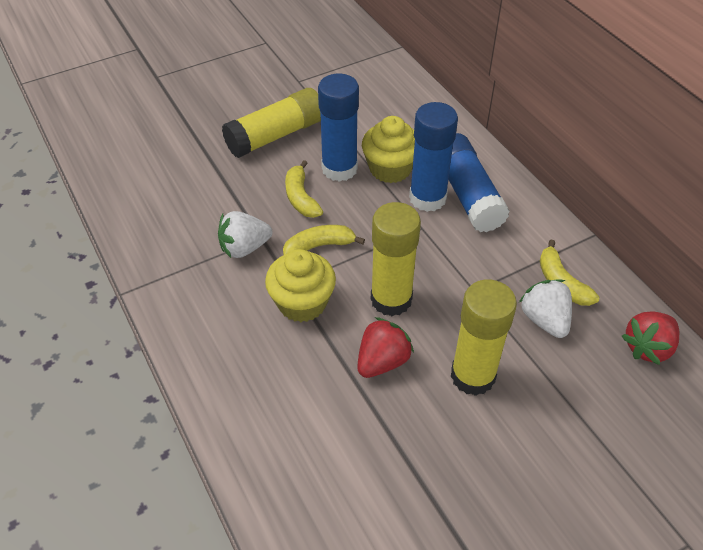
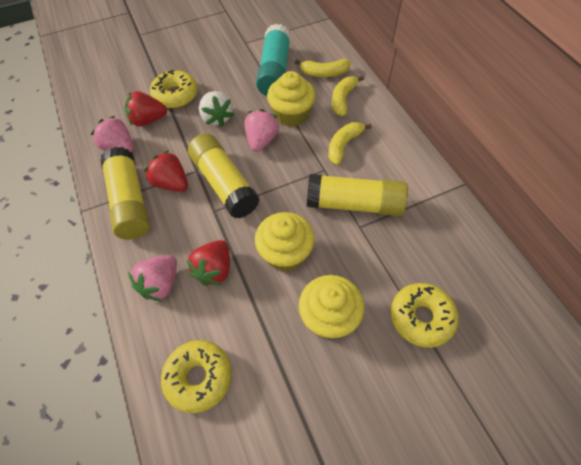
blue glue stick: [318,74,359,182] [409,102,458,212] [448,133,510,232] = 3 -> none = 0
pink strawberry: none = 0 -> [91,116,134,152] [128,255,177,302] [244,109,279,152] = 3
red strawberry: [357,317,414,378] [622,312,679,365] = 2 -> [125,91,167,127] [144,150,188,192] [186,240,230,286] = 3
turquoise glue stick: none = 0 -> [256,24,291,96] = 1
white strawberry: [218,211,273,258] [519,279,572,338] = 2 -> [199,91,234,127] = 1
yellow cupcake: [265,249,336,322] [362,116,415,183] = 2 -> [255,212,315,271] [267,71,315,127] [299,275,364,338] = 3
yellow donut: none = 0 -> [150,70,198,108] [161,340,232,413] [391,283,459,348] = 3

